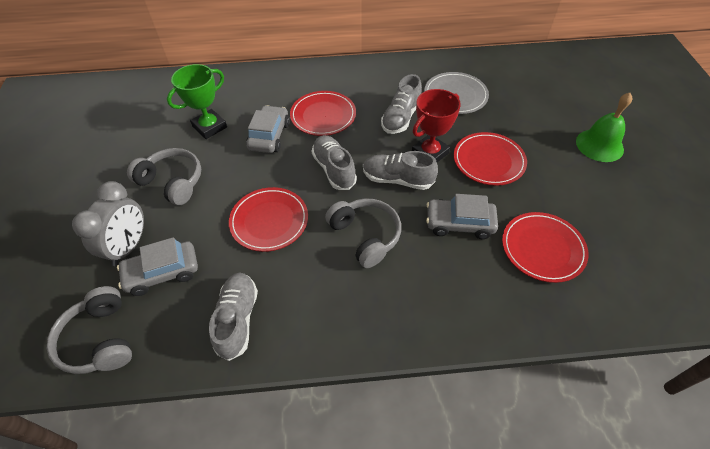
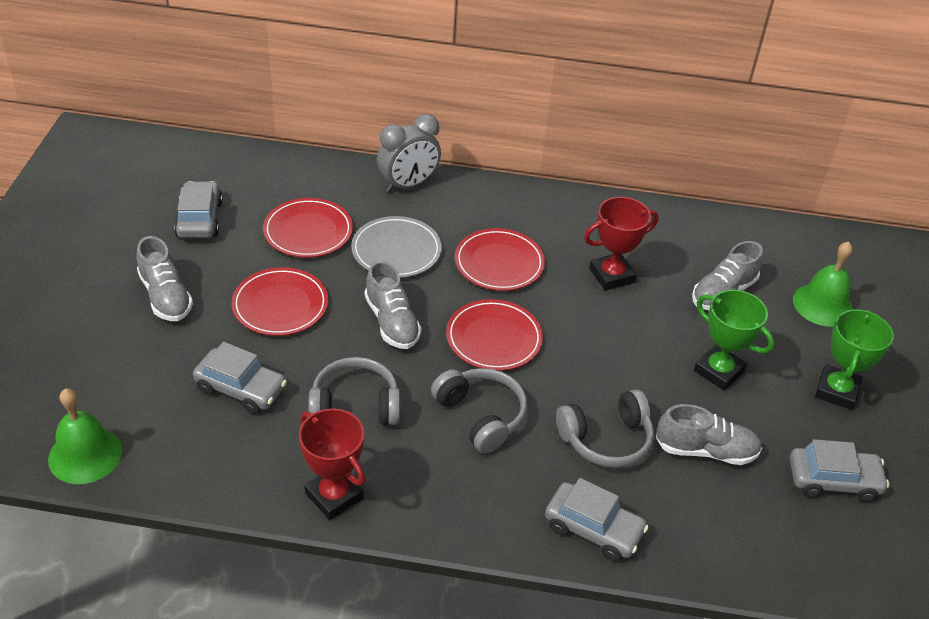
green bell: [576,93,632,162] = 1 -> [48,388,122,484] [793,241,853,327] = 2
green trophy: [167,64,227,139] = 1 -> [694,290,774,391] [815,309,894,410] = 2
grey car: [117,237,198,296] [246,105,290,153] [426,194,498,239] = 3 -> [174,181,223,238] [193,342,287,414] [545,478,648,562] [790,439,889,502] = 4
red trophy: [412,89,461,162] = 1 -> [299,408,365,520] [584,197,659,290] = 2

